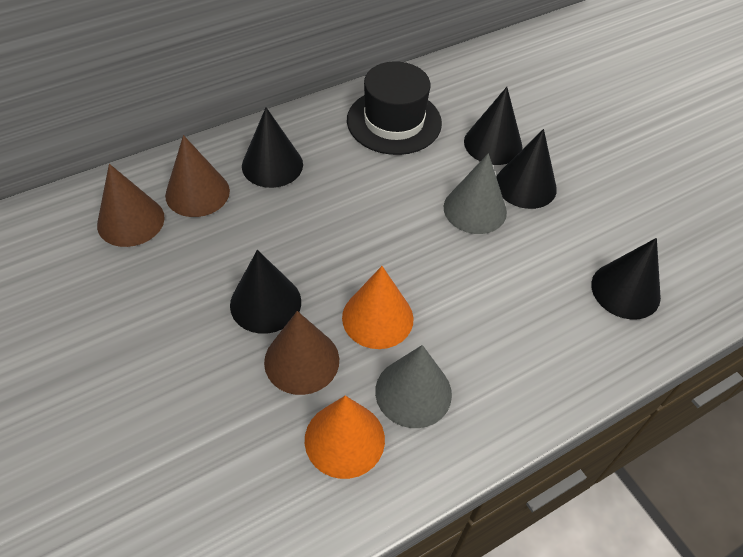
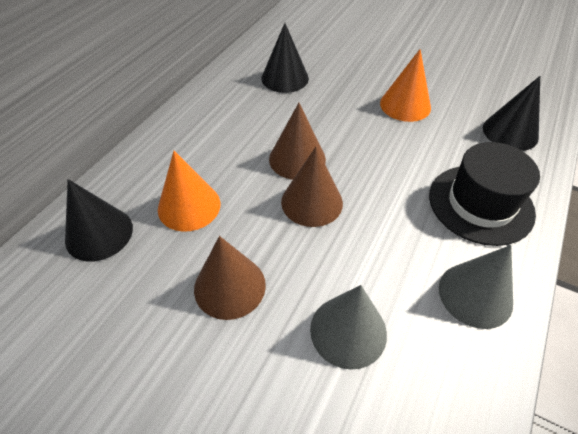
black cone: [230,250,301,334] [242,107,303,188] [464,87,522,165] [496,129,557,209] [591,238,661,320] = 5 -> [65,179,133,262] [261,23,309,93] [483,76,540,151] = 3

